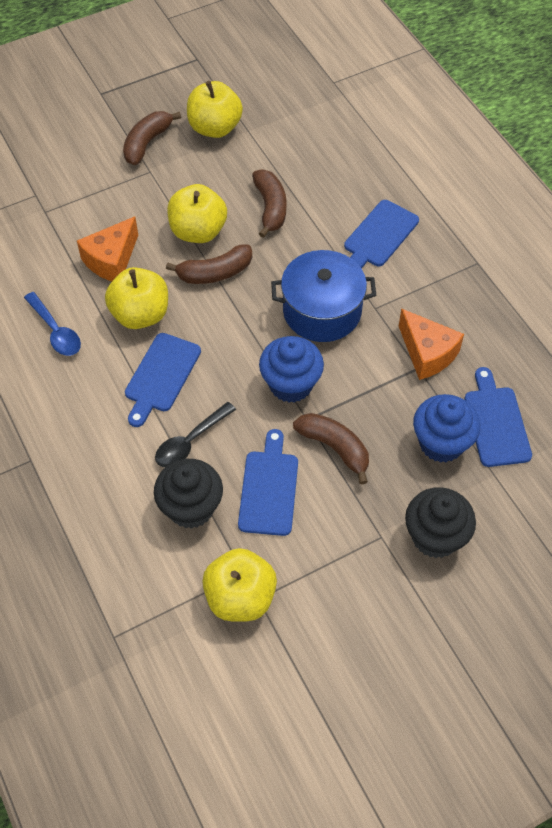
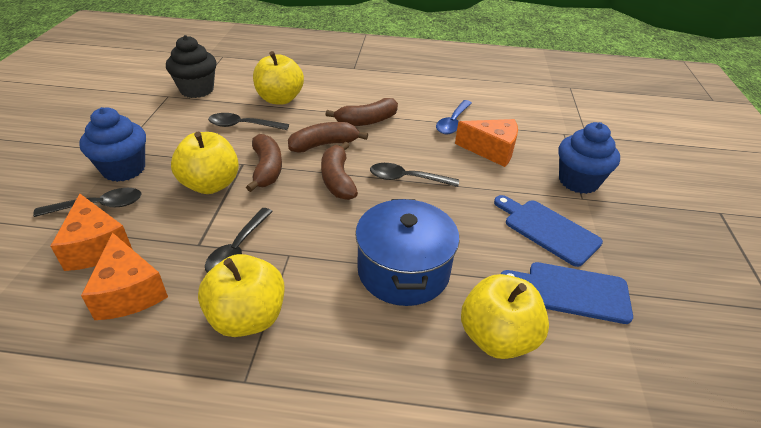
black cupcake: [154,459,223,529] [405,487,476,558] = 2 -> [166,35,217,98] = 1
black spoon: [155,402,236,467] = 1 -> [33,188,142,217] [205,208,273,273] [208,113,289,130] [370,163,459,187] = 4
blue cutting board: [125,333,201,427] [238,429,298,536] [344,200,419,269] [465,367,532,467] = 4 -> [494,195,603,267] [501,262,633,324] = 2
orange cheese: [77,216,138,281] [399,308,464,380] = 2 -> [51,194,133,271] [81,233,168,320] [455,119,518,167] = 3

